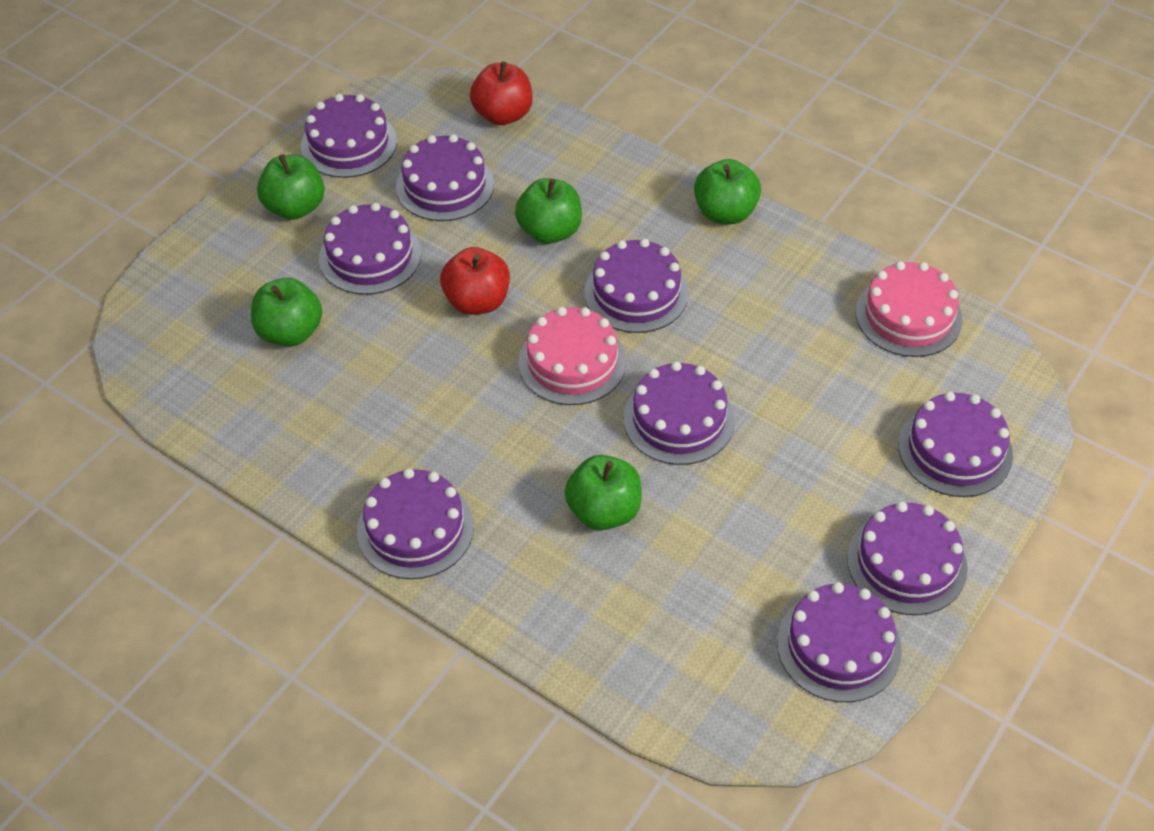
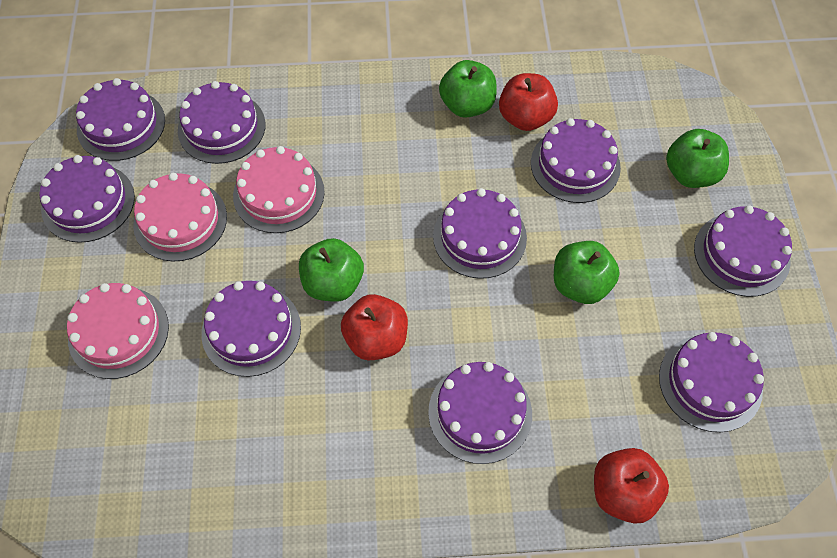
green apple: [251,278,322,346] [257,154,324,220] [515,178,582,244] [564,455,642,530] [694,159,761,224] = 5 -> [299,238,364,302] [439,60,497,118] [554,241,620,304] [666,129,729,188] = 4
pink cake: [519,307,626,405] [856,261,963,357] = 2 -> [67,283,169,379] [133,173,227,261] [233,146,325,233] = 3
red apple: [440,247,510,315] [470,62,533,125] = 2 -> [341,294,408,361] [499,73,558,131] [594,448,669,523] = 3

